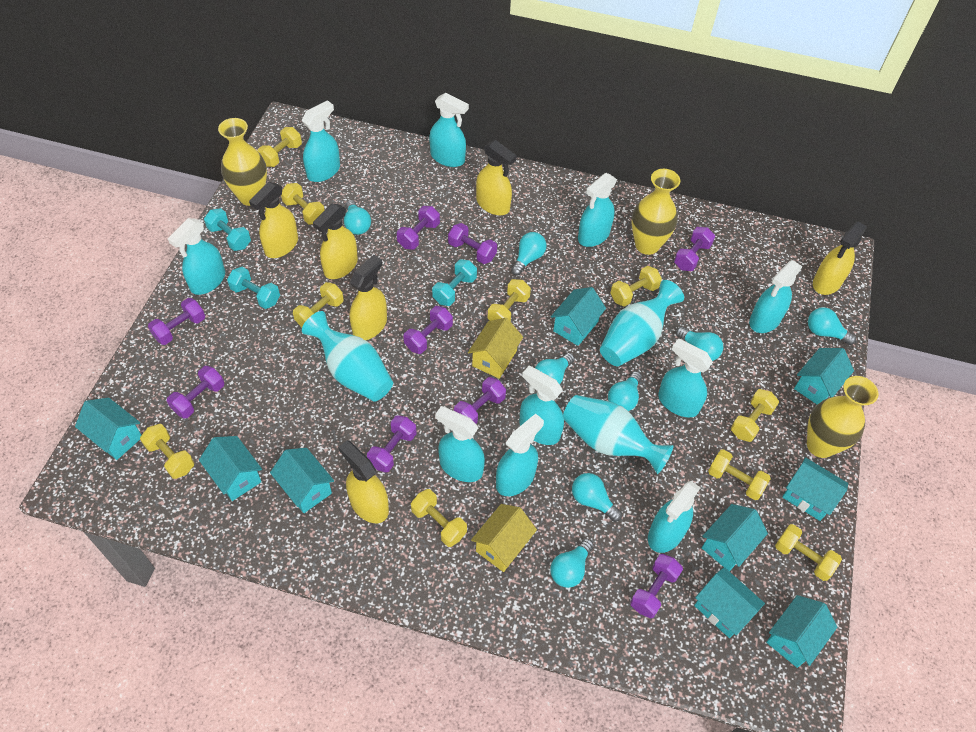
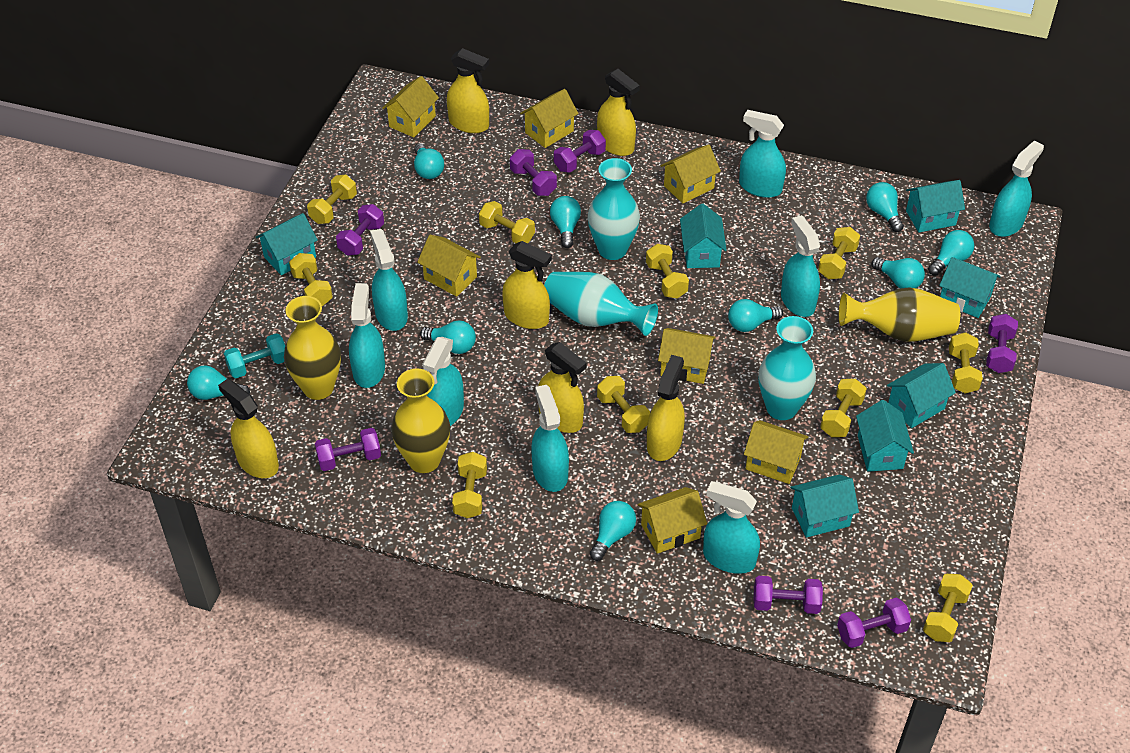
purple dumbbell: [148,298,205,345] [167,366,224,418] [367,415,417,472] [397,206,440,250] [404,306,453,354] [448,223,497,264] [454,377,506,424] [630,554,683,618] [674,227,715,271] = 9 -> [315,428,381,471] [336,204,384,256] [510,149,557,196] [554,130,606,173] [753,576,823,614] [837,598,911,648] [986,314,1018,373] = 7
turquoise dumbbell: [204,208,251,251] [227,267,280,309] [432,259,477,306] = 3 -> [224,333,285,378] = 1
turquoise house: [75,398,141,460] [199,436,262,501] [270,448,334,513] [551,287,606,346] [694,567,765,638] [702,504,768,571] [766,595,837,668] [782,457,848,521] [794,348,854,405] = 9 -> [256,213,318,275] [680,204,727,268] [790,474,859,538] [856,400,914,472] [887,363,956,428] [906,180,965,232] [939,257,1001,318] = 7
turquoise light bulb: [344,200,371,235] [511,232,547,276] [535,353,575,385] [550,539,594,588] [572,473,622,522] [608,371,642,411] [676,327,723,361] [808,307,856,345] = 8 -> [187,365,250,400] [414,143,444,179] [420,321,476,354] [550,196,581,248] [590,501,636,561] [728,299,783,332] [866,182,904,232] [871,257,925,289] [928,230,974,276] = 9
turquoise spray bottle: [168,218,225,295] [301,100,340,182] [429,93,469,167] [435,406,485,482] [496,414,544,496] [519,366,564,445] [578,173,617,247] [648,481,701,553] [658,338,713,417] [749,260,803,333] = 10 -> [349,283,385,388] [370,229,408,331] [423,337,464,426] [531,385,569,492] [703,481,760,574] [739,110,786,198] [781,215,820,317] [989,140,1044,237] = 8
yellow house: [468,318,523,379] [471,504,537,572] = 2 -> [382,76,439,137] [417,235,481,297] [520,89,579,148] [637,487,707,554] [658,328,716,384] [661,145,721,203] [744,420,808,484] = 7

